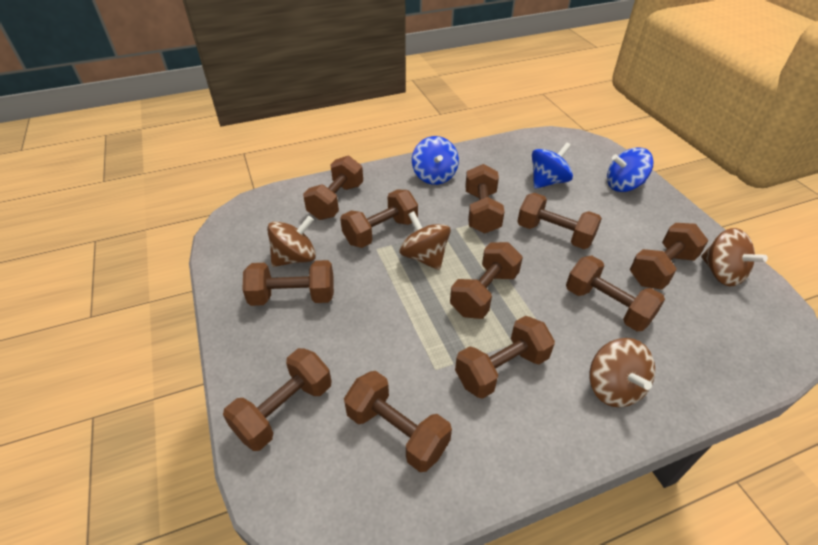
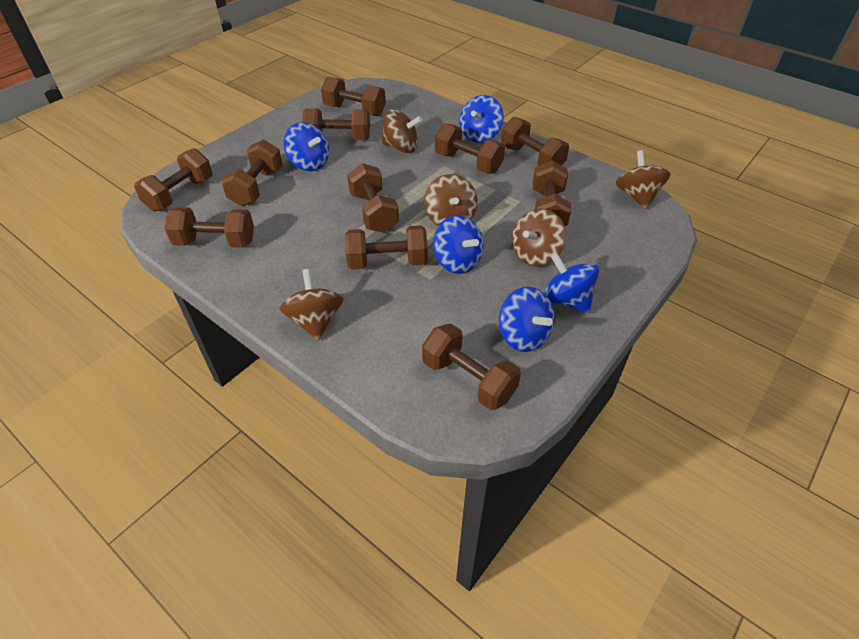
blue spinning top: [412,136,459,185] [532,142,573,189] [607,147,654,192] = 3 -> [284,122,329,171] [433,215,484,274] [460,95,503,143] [499,287,554,352] [544,252,599,313] = 5
brown spinning top: [267,216,316,267] [399,211,451,270] [590,338,655,407] [701,228,768,286] = 4 -> [279,269,344,340] [381,109,422,153] [424,174,477,226] [512,209,566,266] [616,150,671,209] = 5

